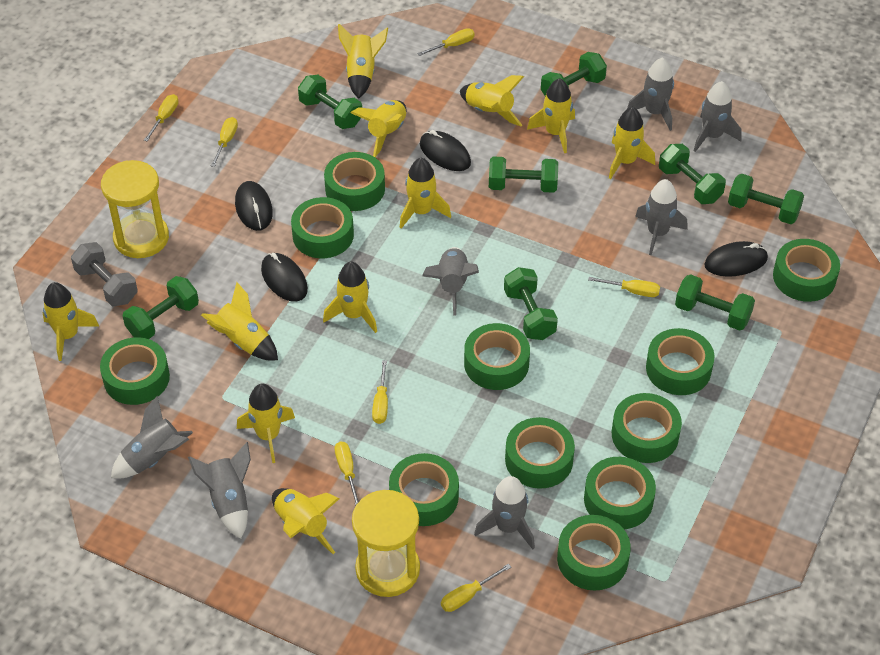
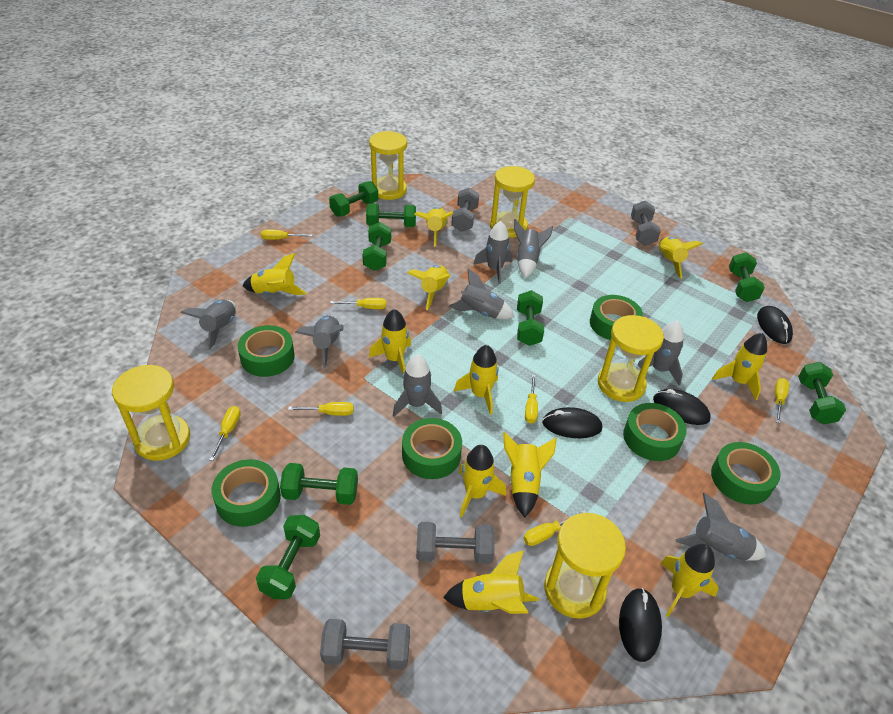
green tape: [100,337,170,405] [291,197,354,258] [324,152,385,211] [389,453,459,526] [464,323,530,390] [505,417,575,489] [557,515,631,590] [584,457,656,529] [612,393,682,463] [646,328,715,395] [773,239,840,302] = 11 -> [212,459,281,527] [238,325,295,377] [402,418,462,479] [590,295,643,340] [623,403,687,461] [711,442,781,505] = 6
grey dumbbell: [71,242,138,306] = 1 -> [320,619,410,670] [416,522,495,564] [451,188,479,232] [631,201,661,246] = 4
grey rocket: [111,396,193,478] [188,442,251,539] [422,247,479,316] [474,476,535,549] [627,57,674,131] [635,179,688,256] [694,81,742,152] = 7 -> [181,300,236,350] [295,315,344,368] [393,354,442,416] [449,269,514,319] [474,221,512,284] [514,219,553,278] [638,321,684,385] [675,493,766,561] = 8
yellow hourglass: [101,160,169,258] [352,490,420,597] = 2 -> [112,365,190,461] [369,131,407,200] [490,166,535,238] [544,513,626,619] [598,315,664,402] = 5

